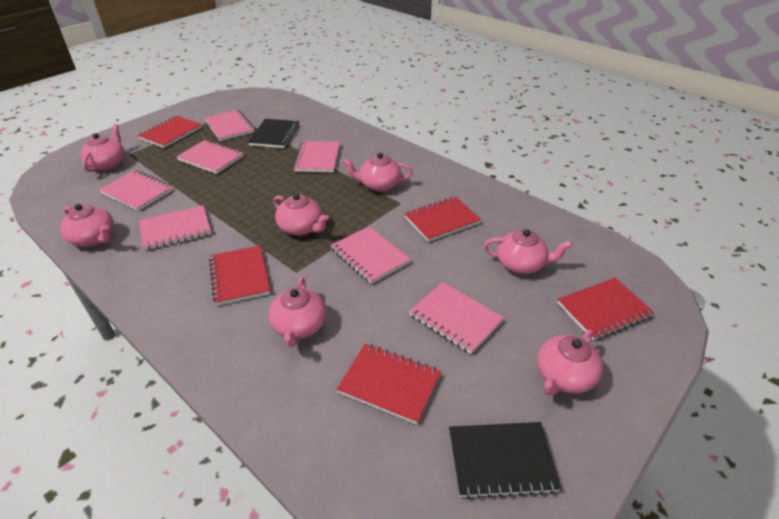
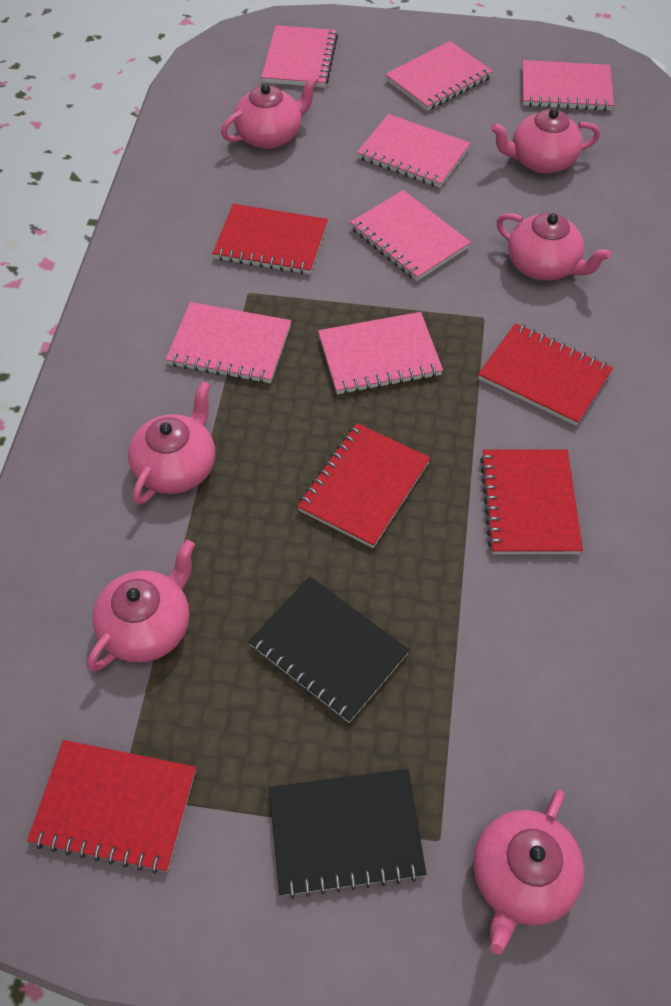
pink teapot: [60,204,114,247] [81,124,125,172] [268,277,327,347] [273,194,329,236] [343,153,413,192] [483,229,572,274] [537,329,603,396] = 7 -> [87,540,195,672] [128,381,215,505] [221,75,319,149] [473,790,584,954] [491,108,600,173] [496,212,612,281] = 6

